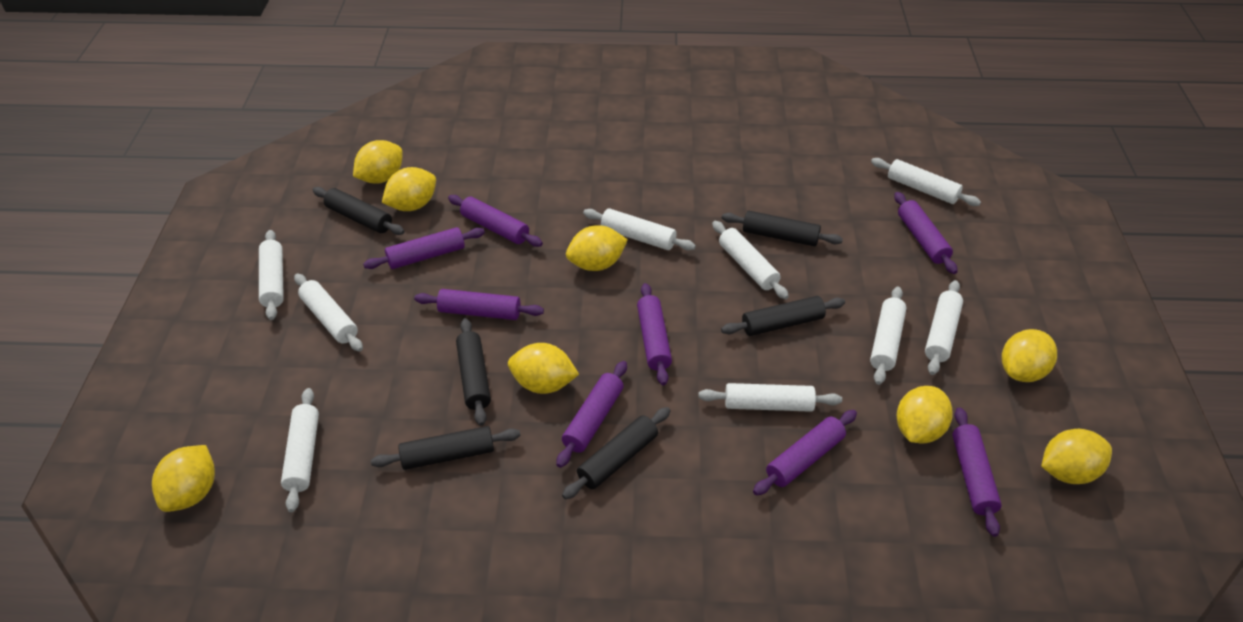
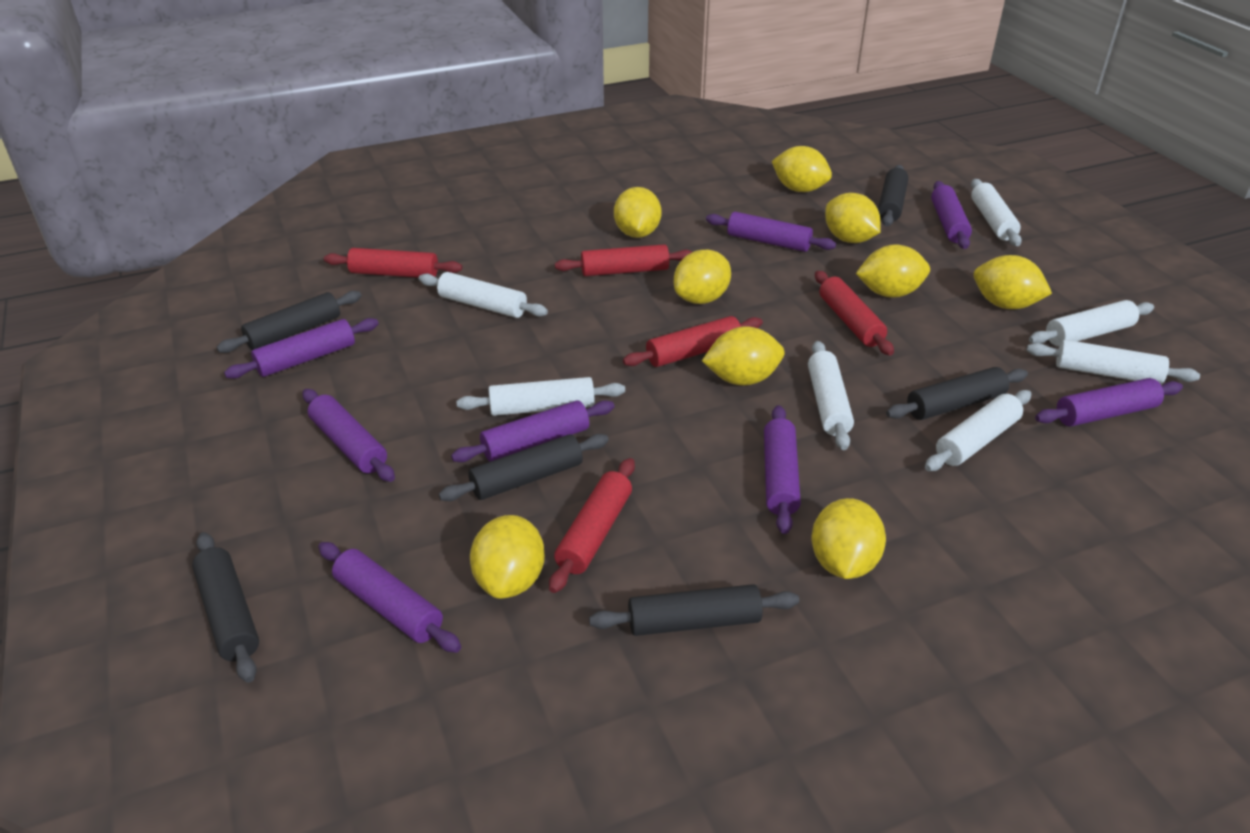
red rolling pin: none = 0 -> [324,248,462,278] [549,458,635,593] [555,244,692,276] [623,316,763,367] [815,271,894,355] = 5
white rolling pin: [259,230,284,320] [281,388,319,512] [294,274,363,352] [583,209,696,250] [698,383,842,412] [712,221,789,299] [870,287,907,385] [871,158,981,206] [925,280,963,375] = 9 -> [419,272,548,318] [456,377,625,416] [808,341,854,450] [925,390,1031,471] [971,179,1022,246] [1026,340,1200,385] [1029,300,1154,346] = 7
yellow lemon: [152,445,215,512] [353,140,403,184] [382,167,436,211] [508,343,579,394] [566,225,628,271] [897,386,953,443] [1002,329,1057,382] [1041,429,1112,484] = 8 -> [470,515,545,599] [614,187,662,238] [674,250,731,304] [702,326,785,386] [772,146,832,192] [811,498,886,579] [825,193,881,243] [856,244,930,298] [974,255,1052,309] = 9

